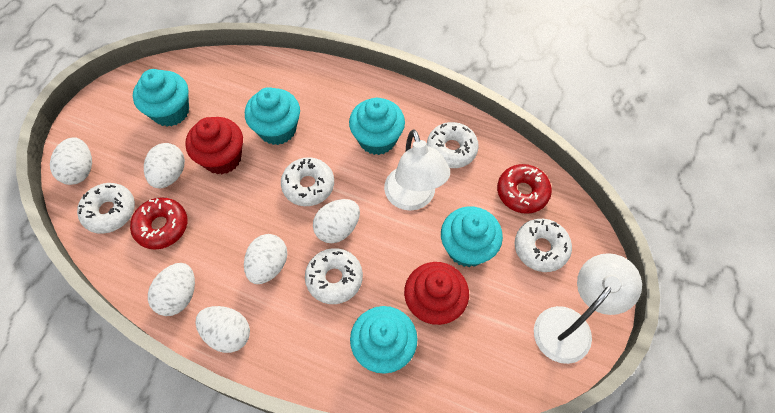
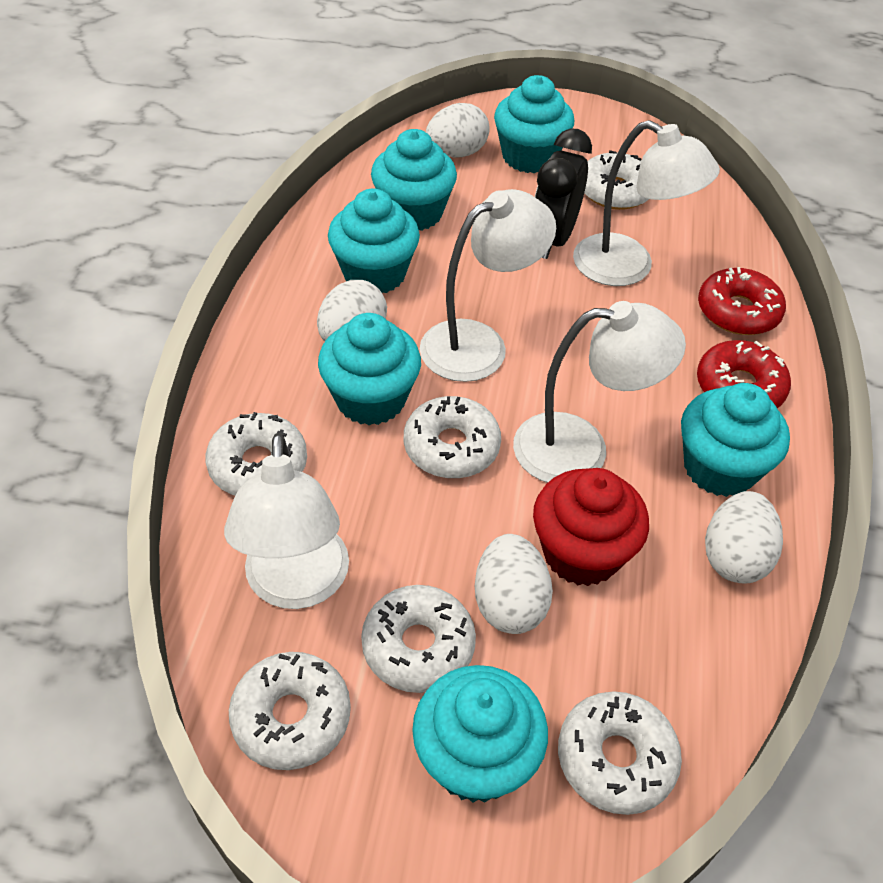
black clock: none = 0 -> [535,129,592,259] = 1
red cupcake: [185,117,243,174] [404,262,469,325] = 2 -> [533,468,649,586] = 1
turquoise cupcake: [133,69,189,127] [245,87,300,145] [349,98,405,155] [350,306,418,374] [441,207,503,267] = 5 -> [318,313,421,425] [328,188,420,293] [371,129,457,231] [412,665,548,803] [494,75,574,173] [681,383,790,497] = 6
white donut: [77,183,135,234] [281,157,334,206] [305,248,363,304] [427,122,479,168] [515,219,572,272] = 5 -> [206,412,307,495] [229,652,351,770] [361,585,476,693] [404,396,501,478] [558,691,682,815] [584,150,649,210] = 6
white egg: [50,137,92,185] [144,143,185,188] [148,263,195,316] [196,306,250,353] [244,234,287,284] [313,199,360,243] = 6 -> [317,280,387,341] [426,103,490,157] [475,534,553,634] [705,491,783,584] = 4
white lamp: [384,130,450,211] [534,253,642,364] = 2 -> [224,433,349,609] [420,189,556,382] [513,301,686,483] [573,120,720,286] = 4

